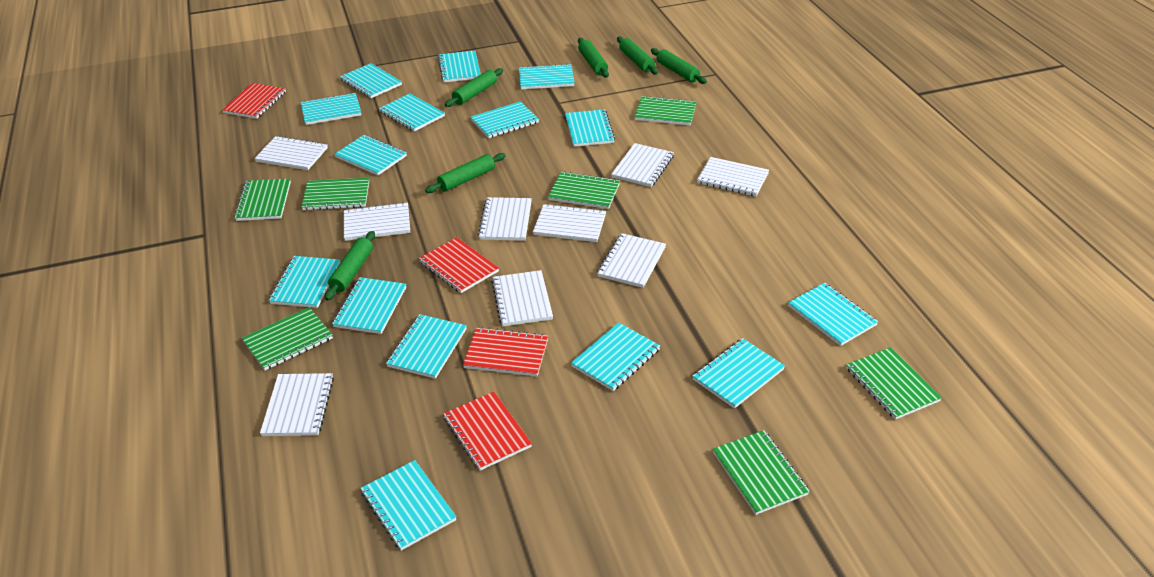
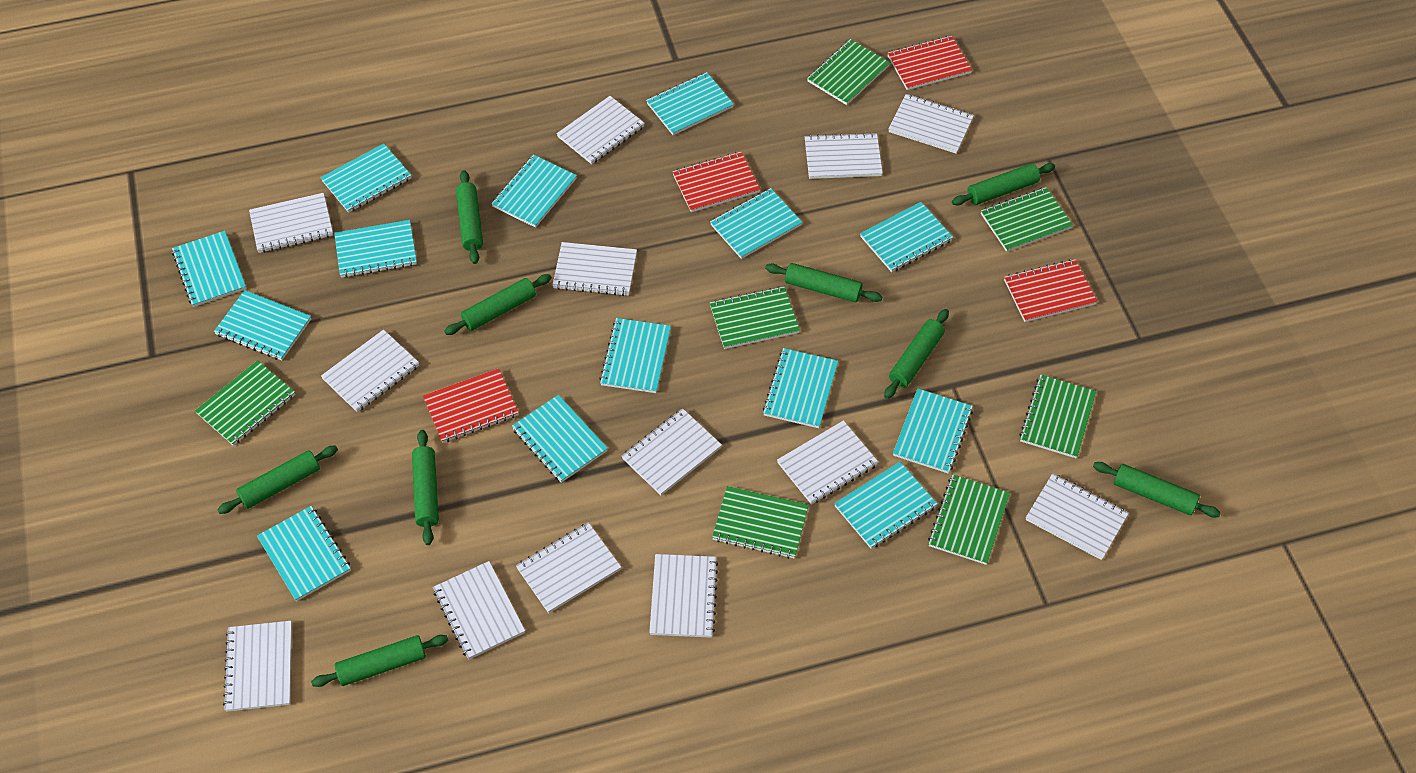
green rolling pin: [325,231,375,301] [425,153,506,193] [445,68,503,107] [578,38,609,78] [617,37,658,75] [651,48,707,84] = 6 -> [217,445,338,514] [311,635,448,687] [412,430,439,545] [444,274,552,335] [456,170,483,264] [765,263,882,302] [884,309,949,399] [952,163,1055,205] [1093,462,1221,518] = 9
turquoise notebook: [269,256,340,308] [301,93,361,125] [332,277,406,334] [334,135,407,175] [340,63,402,98] [360,460,456,551] [379,93,445,132] [386,314,467,379] [438,51,481,82] [471,101,539,138] [519,64,575,89] [565,109,615,147] [571,322,660,391] [693,338,785,409] [788,283,878,346] = 15 -> [172,231,246,307] [214,290,311,360] [257,506,351,601] [321,144,412,213] [334,220,417,278] [491,155,577,228] [512,395,608,483] [599,318,671,393] [646,72,734,135] [710,188,802,259] [763,348,838,428] [834,462,937,549] [860,202,953,272] [893,389,973,474] = 14
white notebook: [254,136,328,170] [260,373,334,436] [344,202,410,241] [478,197,532,241] [492,270,553,327] [533,204,606,242] [597,233,666,288] [611,143,674,187] [697,157,769,197] = 9 -> [223,621,292,712] [249,193,333,253] [321,329,419,412] [433,561,525,660] [516,522,621,613] [552,242,637,296] [557,96,645,164] [622,408,722,495] [649,554,718,638] [777,420,878,505] [805,132,883,179] [889,94,974,154] [1026,473,1129,560] = 13

